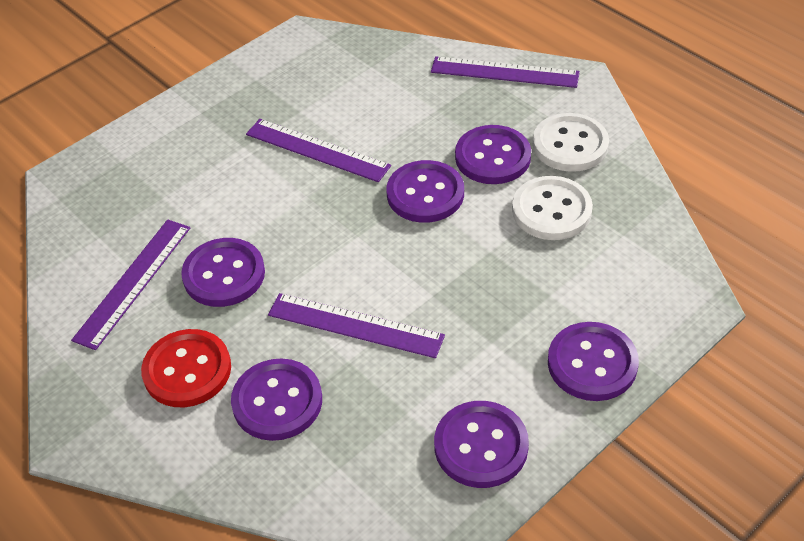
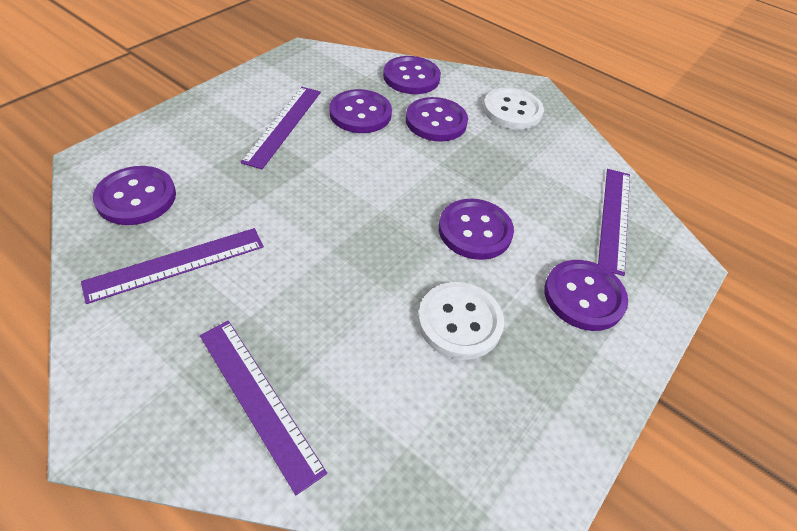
red button: [141,329,231,407] = 1 -> none = 0

